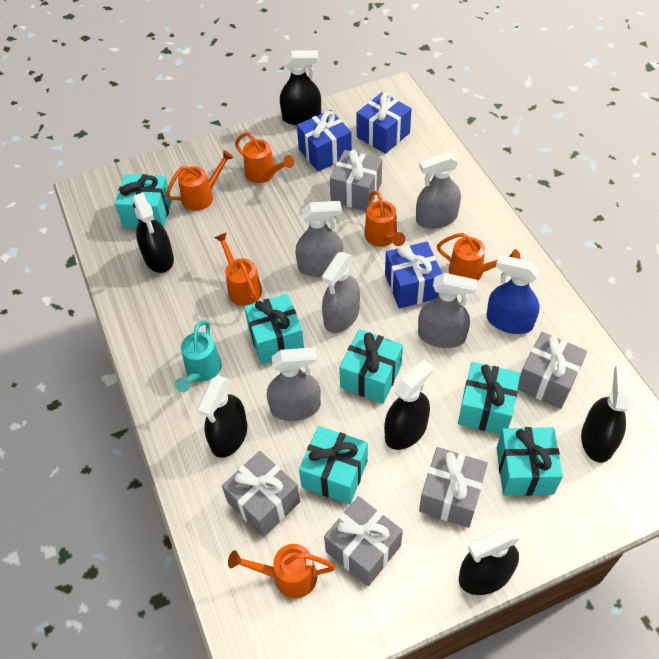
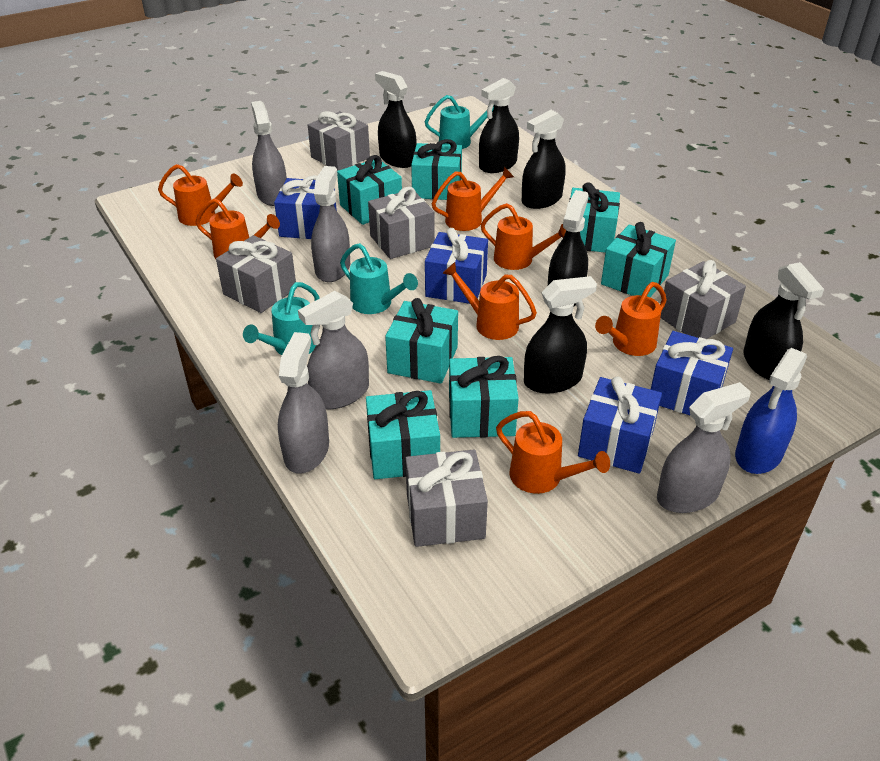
blue gift: [297,110,352,172] [356,92,411,154] [385,242,442,308] = 3 -> [274,175,337,239] [425,228,488,304] [578,376,662,474] [651,331,733,415] = 4
orange watering can: [166,150,234,211] [214,232,262,306] [228,544,335,598] [235,132,294,183] [364,191,405,247] [437,233,521,281] = 6 -> [158,164,243,226] [195,198,280,259] [431,167,514,231] [442,262,537,340] [481,203,566,270] [496,411,610,494] [595,282,667,356] = 7
turquoise gift: [115,174,172,228] [244,294,304,364] [299,426,368,504] [339,329,403,404] [458,362,520,434] [496,427,563,496] = 6 -> [337,155,402,225] [366,390,440,479] [385,298,458,384] [411,139,462,200] [449,356,519,438] [569,182,620,253] [601,222,676,297] = 7
turquoise watering can: [175,321,222,392] = 1 -> [243,282,319,355] [340,243,418,314] [425,95,494,149] = 3

